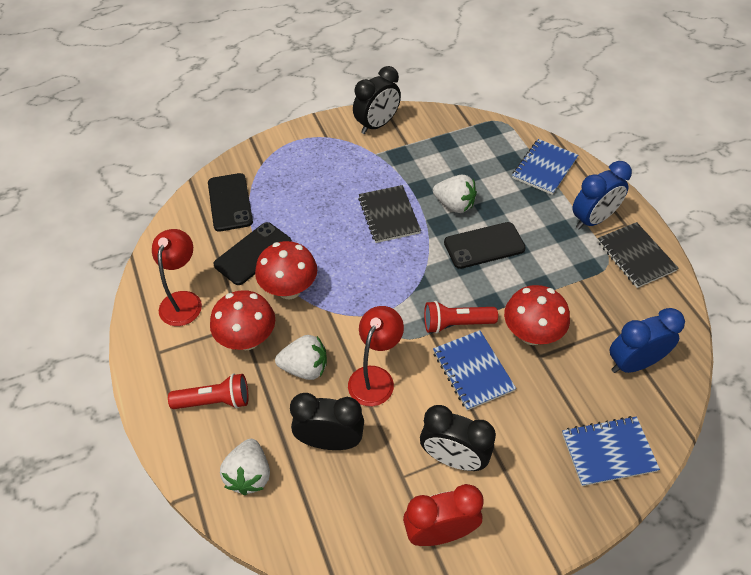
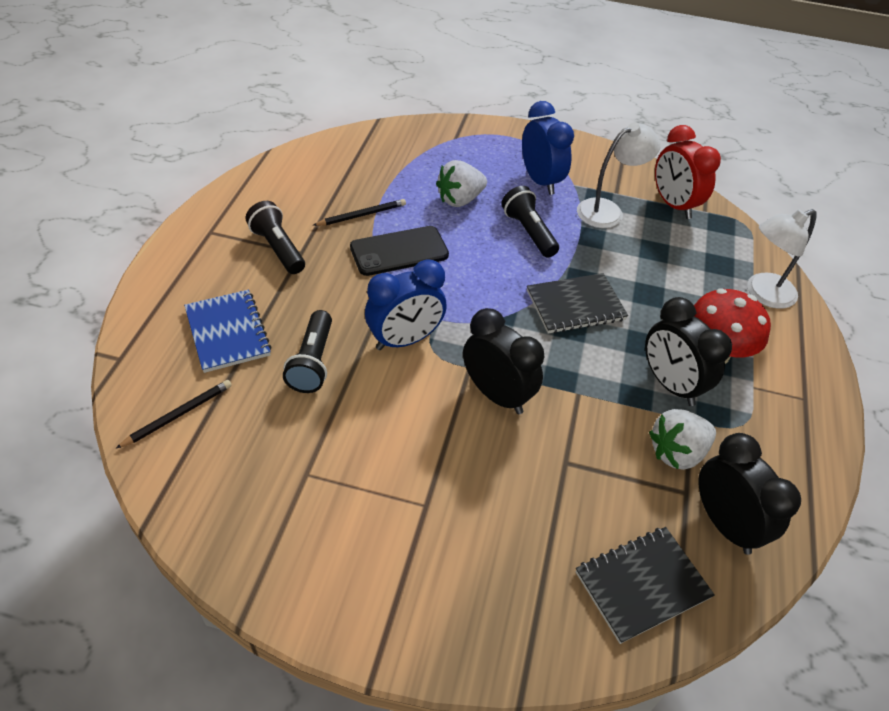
black flashlight: none = 0 -> [246,201,305,274] [283,310,332,393] [501,186,559,258] = 3
black pencil: none = 0 -> [115,380,232,449] [313,199,406,226] = 2
black phone: [208,173,253,232] [213,222,292,285] [444,222,526,269] = 3 -> [350,226,449,276] = 1
blue notebook: [433,330,516,410] [512,139,578,195] [562,416,660,486] = 3 -> [184,290,271,373] = 1
red flashlight: [168,373,249,409] [424,301,498,333] = 2 -> none = 0
red lamp: [152,229,202,326] [348,306,404,406] = 2 -> none = 0
red mushroom: [210,290,275,350] [255,241,317,299] [504,285,570,345] = 3 -> [694,288,771,364] = 1
white lamp: none = 0 -> [577,123,661,228] [747,209,817,309] = 2
white strawberry: [220,439,270,495] [275,335,327,380] [433,175,477,213] = 3 -> [436,160,487,207] [649,409,716,470] = 2

